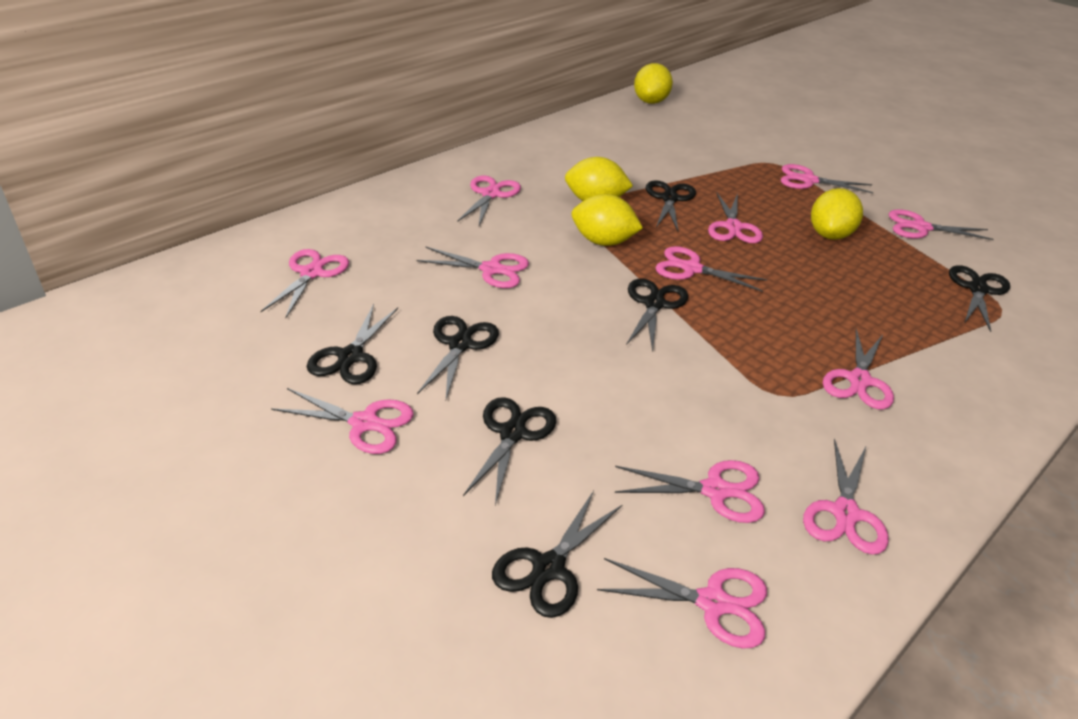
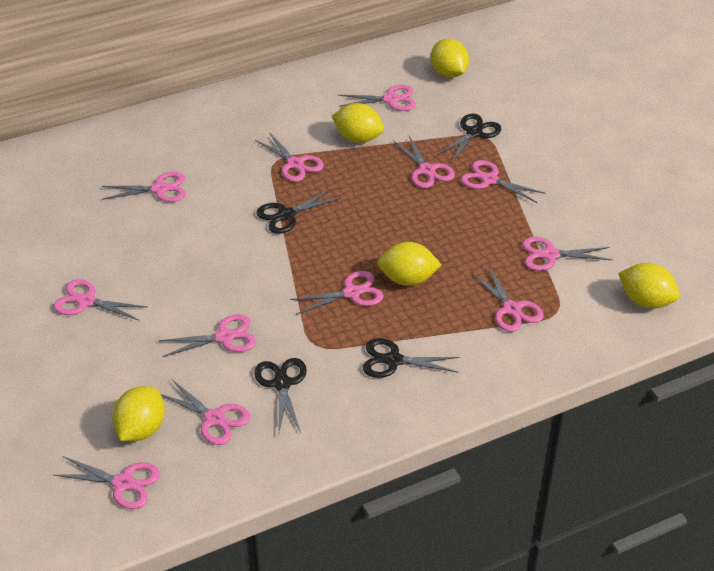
black scissors: [307,304,398,384] [417,316,499,399] [463,397,556,505] [492,491,623,618] [626,278,688,352] [646,180,696,231] [949,265,1010,332] = 7 -> [254,358,307,433] [256,188,341,234] [363,338,460,378] [437,114,501,162] = 4
yellow lemon: [565,157,633,201] [572,194,643,246] [634,63,673,104] [811,188,863,240] = 4 -> [112,386,165,441] [332,103,384,143] [377,242,441,286] [431,39,469,78] [618,263,680,308] = 5

